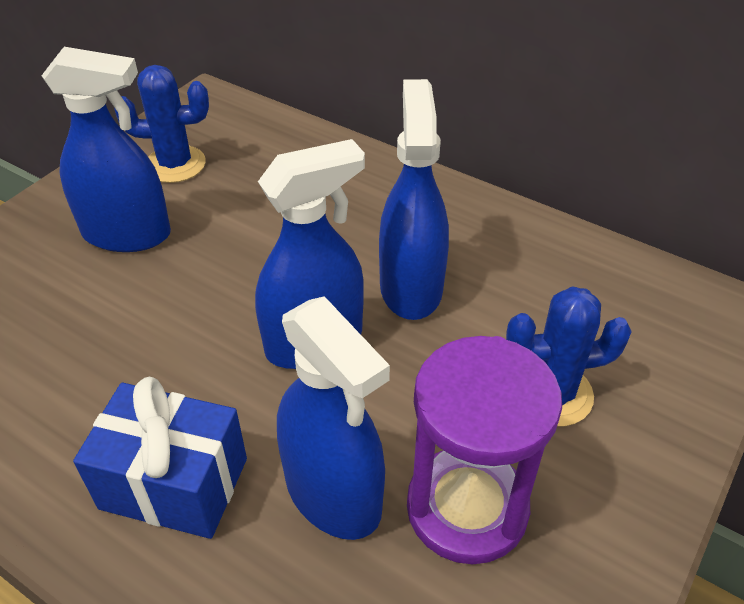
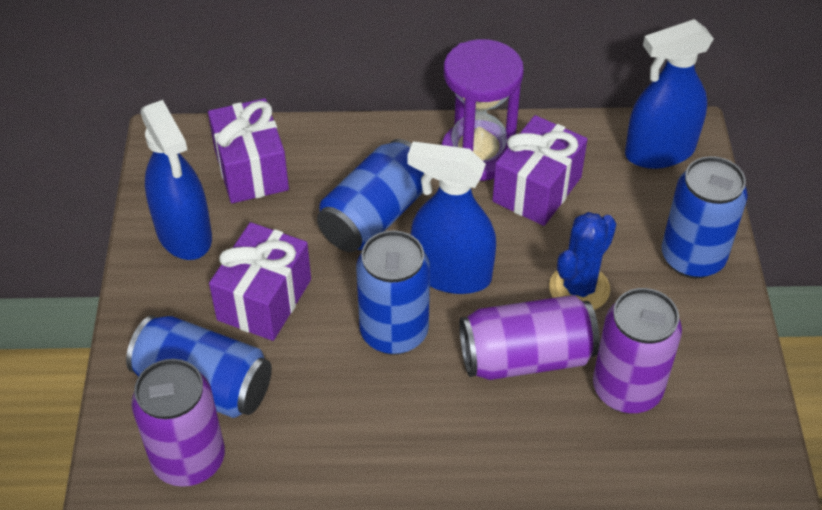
blue cactus: [114,65,209,183] [506,286,632,427] = 2 -> [549,212,616,310] = 1
blue can: none = 0 -> [126,315,272,418] [317,139,424,252] [356,230,430,355] [662,156,748,279] = 4
blue gift: [73,377,247,539] = 1 -> none = 0
blue spray bottle: [41,47,171,252] [255,139,365,369] [277,296,390,540] [379,79,449,320] = 4 -> [140,100,212,260] [408,141,496,294] [625,19,714,169] = 3
purple can: none = 0 -> [131,359,225,487] [459,295,600,380] [593,288,682,414] = 3
purple gift: none = 0 -> [208,98,289,203] [209,222,311,341] [492,115,587,226] = 3

